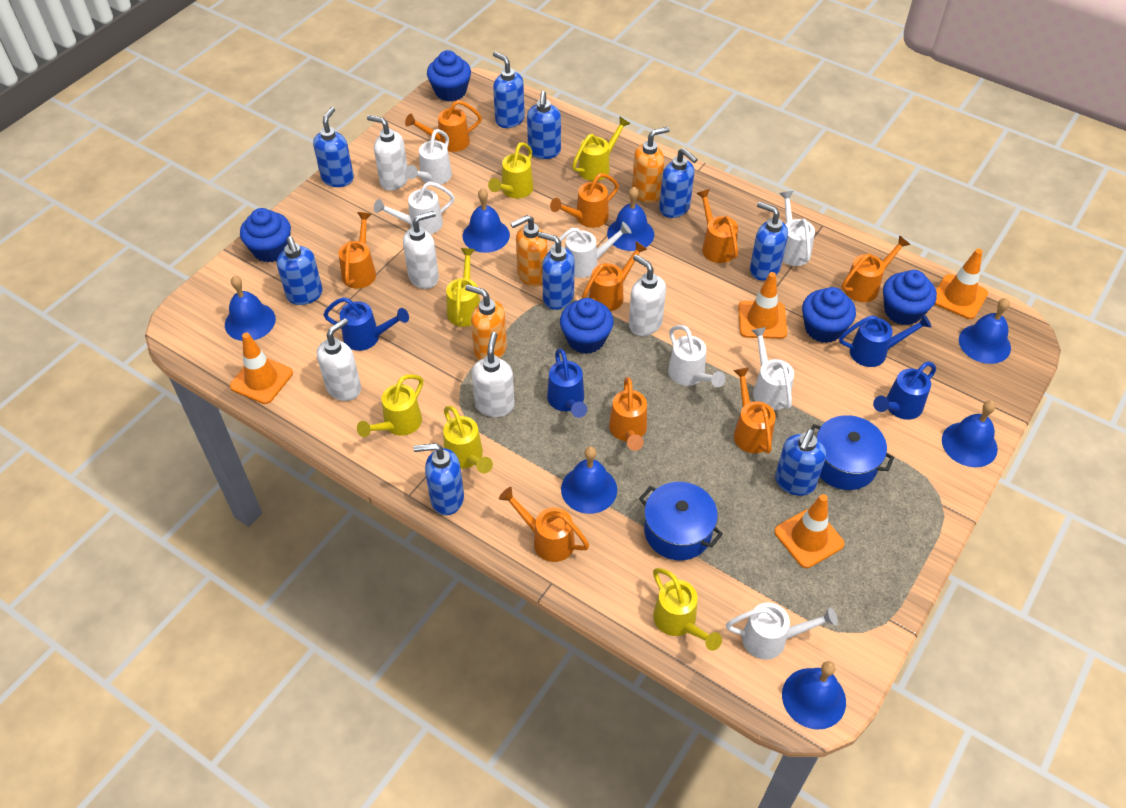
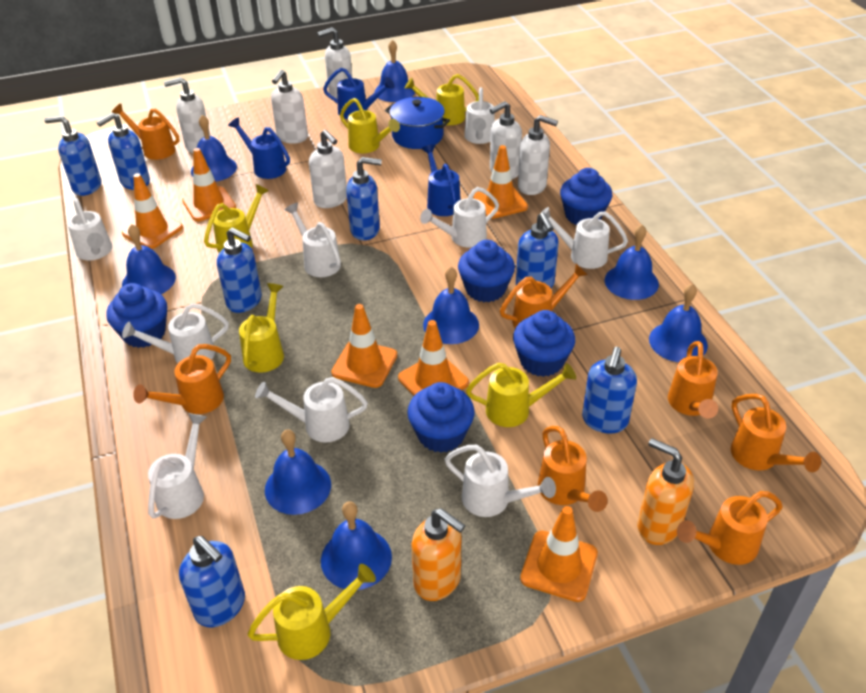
blue bell: [225,276,276,341] [463,188,510,253] [561,447,617,514] [607,187,654,251] [782,661,846,730] [942,401,998,467] [959,298,1011,364] = 7 -> [122,224,176,294] [191,115,237,182] [265,429,331,515] [321,501,392,590] [374,40,415,102] [423,267,479,344] [605,225,659,300] [649,284,708,362] = 8
blue pot: [639,482,723,560] [811,415,894,490] = 2 -> [385,97,450,149] = 1
blue soap dispenser: [277,236,323,305] [313,107,354,187] [414,443,464,515] [493,51,525,128] [527,91,561,159] [538,232,575,310] [659,148,698,218] [750,202,788,281] [775,429,826,496] = 9 -> [44,116,101,196] [97,113,150,190] [179,536,245,627] [217,227,262,313] [346,157,382,240] [516,212,559,288] [582,347,637,433] = 7
blue watering can: [323,297,409,351] [547,349,587,418] [839,314,932,367] [873,362,936,420] = 4 -> [228,117,290,179] [323,68,395,119] [422,144,461,216] = 3
orange soap dispenser: [465,284,507,360] [510,215,548,287] [632,127,670,203] = 3 -> [411,508,465,601] [637,438,694,545] = 2
orange traffic cone: [230,333,293,404] [738,272,787,339] [774,494,845,568] [934,249,988,319] = 4 -> [122,173,183,249] [182,148,236,221] [331,304,397,388] [398,320,469,395] [473,145,528,219] [520,506,598,602] = 6
orange watering can: [338,212,376,289] [405,100,482,152] [499,487,589,562] [550,173,619,228] [582,241,647,311] [609,377,647,451] [696,189,738,263] [733,368,776,454] [842,235,911,302] = 9 -> [112,103,179,160] [133,344,231,414] [500,264,588,329] [538,426,608,512] [668,341,718,418] [677,491,783,565] [731,394,821,472] = 7
white soap dispenser: [317,318,361,401] [367,115,408,191] [403,211,439,289] [472,332,515,417] [629,255,666,336] = 5 -> [164,77,210,154] [271,70,308,144] [309,130,347,208] [317,27,352,100] [490,101,522,179] [518,115,558,195] = 6
white watering can: [374,182,455,234] [405,129,452,185] [548,222,632,278] [668,325,725,387] [726,603,838,660] [751,327,794,410] [779,191,815,266] = 7 -> [67,198,112,260] [122,303,229,363] [148,413,207,519] [255,377,368,443] [284,203,341,277] [420,187,499,247] [445,445,556,517] [464,87,495,144] [541,207,628,269] = 9

